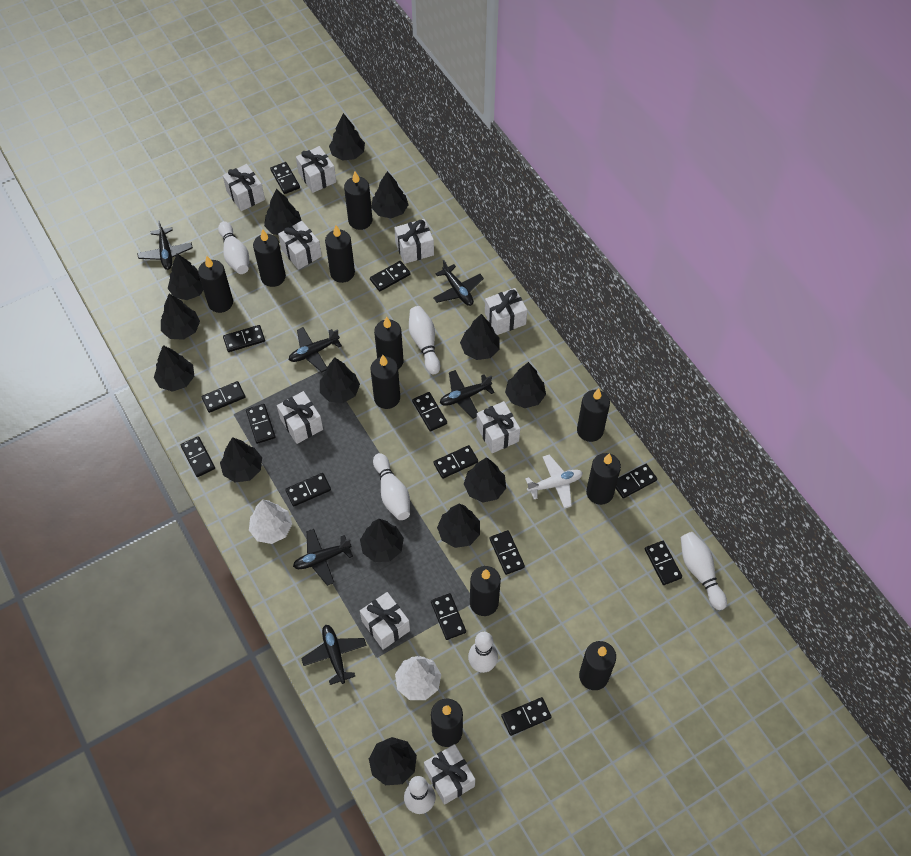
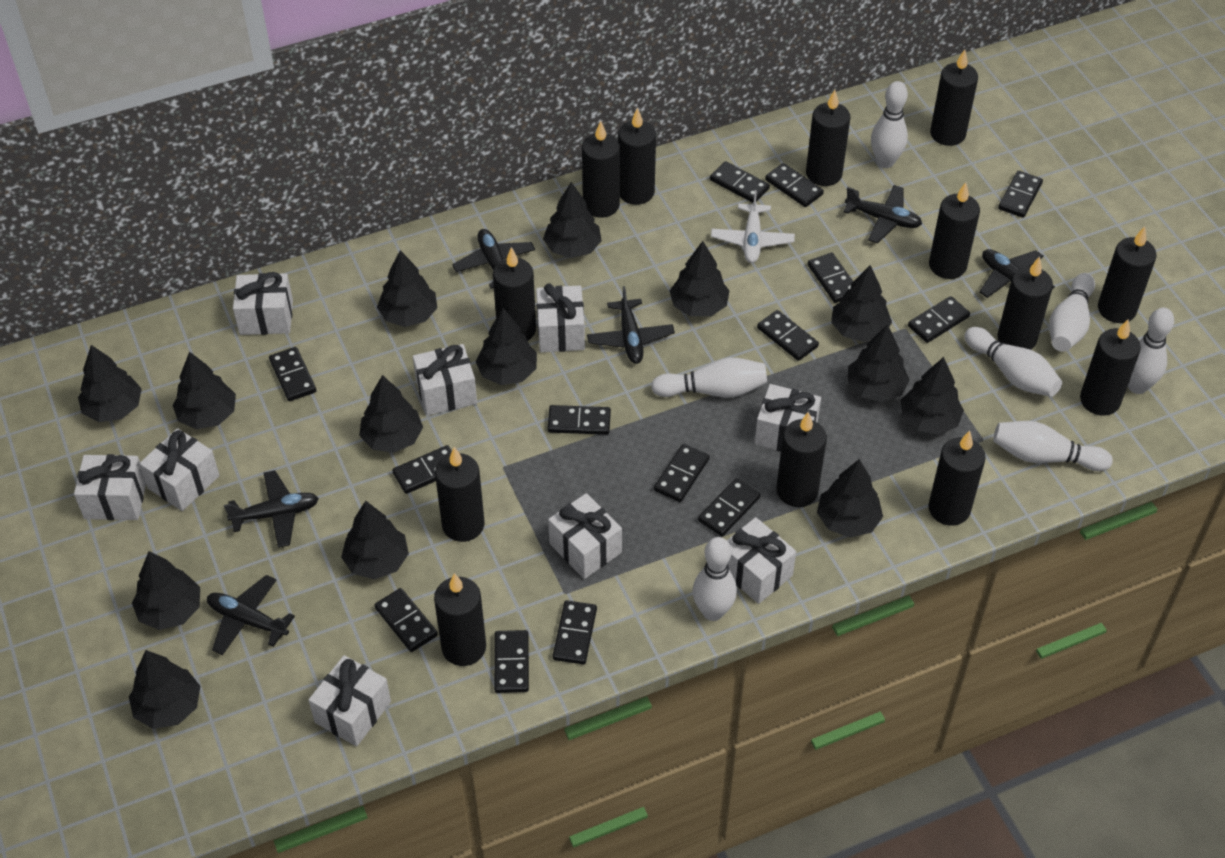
black candle: [198,256,233,313] [253,229,286,287] [325,225,355,283] [344,171,372,230] [371,355,400,409] [374,316,403,369] [431,698,463,747] [470,566,501,616] [577,389,610,442] [579,641,616,690] [586,453,621,505] = 11 -> [434,573,486,666] [435,447,485,542] [493,247,536,341] [582,121,620,218] [618,107,656,205] [777,412,827,507] [806,90,850,186] [928,430,986,526] [929,182,980,279] [930,50,978,146] [997,256,1053,350] [1080,320,1141,416] [1098,227,1157,323] = 13
white bowling pin: [218,221,249,274] [373,453,410,520] [404,776,436,814] [409,306,440,374] [468,632,498,673] [681,532,727,610] = 6 -> [651,358,767,398] [692,537,737,621] [871,81,908,168] [965,327,1062,397] [993,421,1113,471] [1049,273,1095,352] [1128,308,1174,394] = 7
white tree: [249,499,292,544] [395,655,441,700] = 2 -> none = 0

